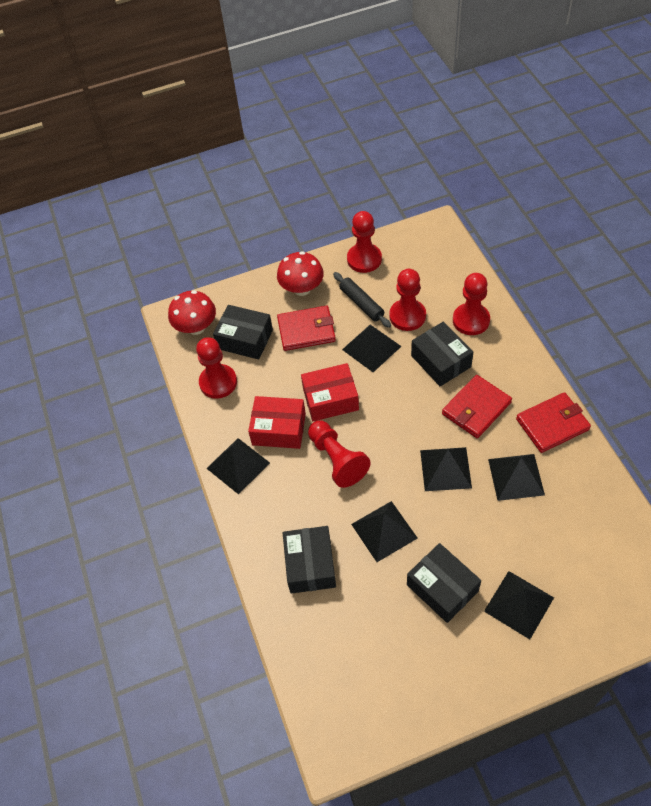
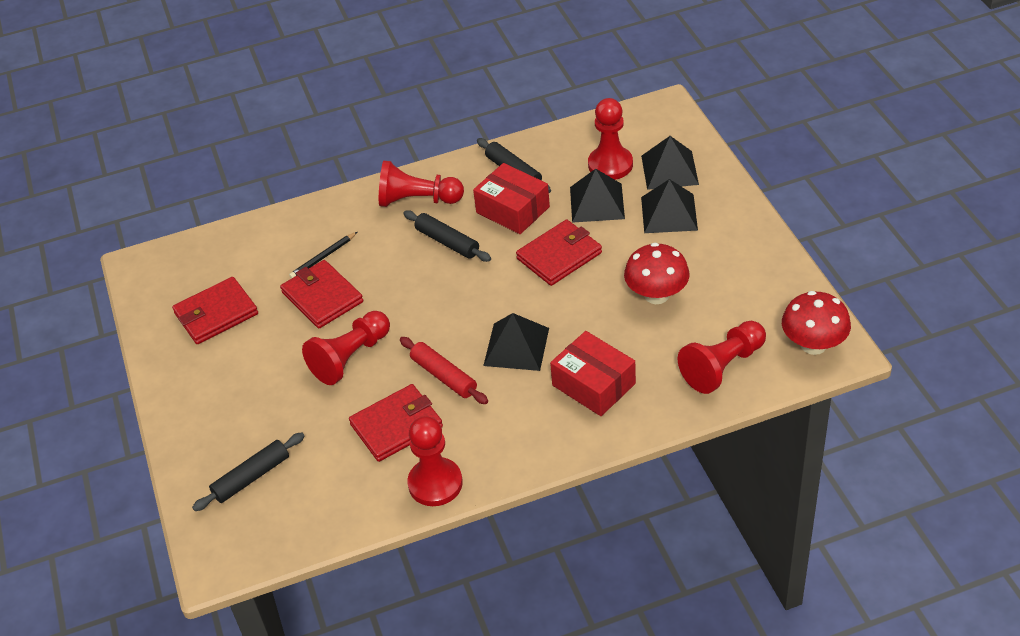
black box: [213,305,273,359] [283,526,336,594] [407,543,481,623] [411,322,473,386] = 4 -> none = 0
black pencil: none = 0 -> [289,232,357,279] = 1
black pyramid: [206,438,270,495] [342,325,402,372] [351,501,418,562] [420,447,472,491] [484,571,554,639] [488,454,545,501] = 6 -> [483,313,549,371] [570,169,625,223] [641,136,699,190] [641,179,698,233] = 4
black rolling pin: [333,272,391,328] = 1 -> [192,432,305,511] [403,210,491,262] [477,138,551,193] = 3
red rolling pin: none = 0 -> [400,337,488,404] = 1
red wallet: [277,305,336,351] [442,375,512,438] [516,392,591,453] = 3 -> [172,277,258,344] [280,260,363,328] [349,384,443,462] [516,220,602,286] = 4

